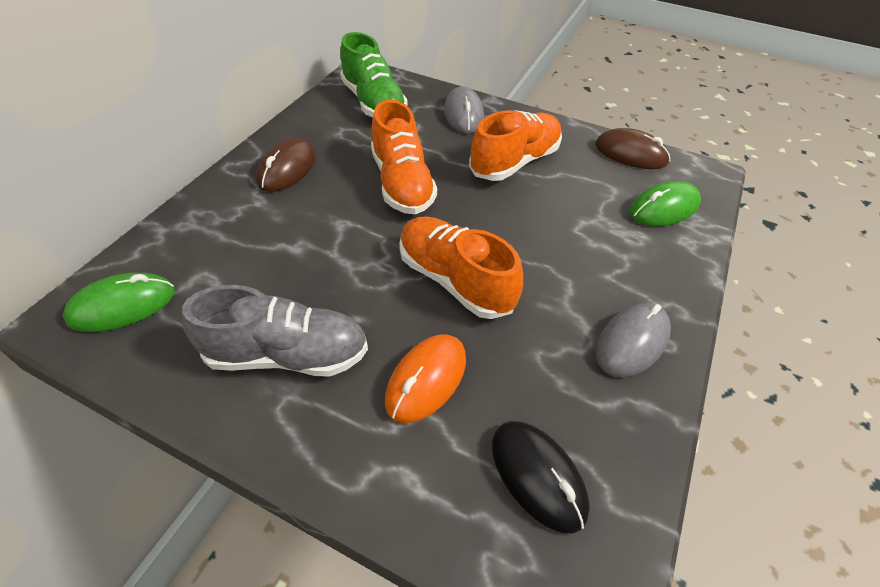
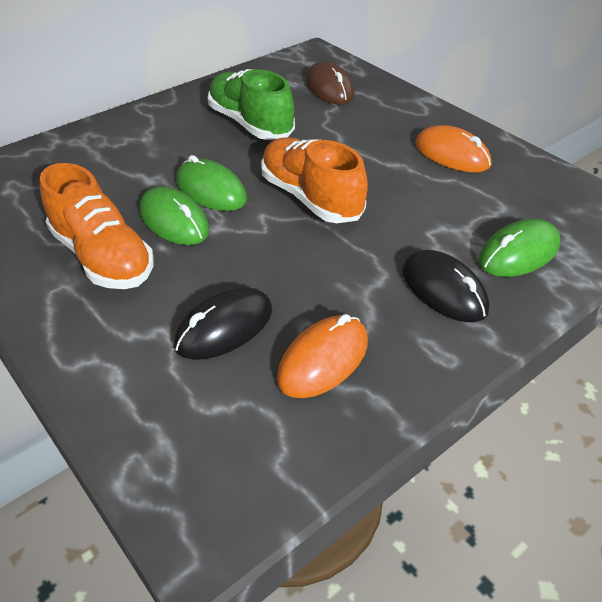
black mouse: [492,421,590,534] = 1 -> [174,287,272,360] [402,250,489,322] = 2
brown mouse: [256,138,316,192] [595,128,670,169] = 2 -> [306,61,354,105] = 1
green mouse: [63,273,175,332] [630,181,701,226] = 2 -> [140,186,209,245] [176,155,247,211] [478,219,560,277] = 3
grey mouse: [444,86,484,134] [596,303,671,377] = 2 -> none = 0
grey shoe: [182,285,368,377] = 1 -> none = 0
orange mouse: [385,335,466,423] = 1 -> [277,314,368,398] [415,125,491,172] = 2
orange shoe: [371,100,437,215] [399,217,523,319] [469,110,562,181] = 3 -> [40,163,154,289] [261,137,368,223] = 2

